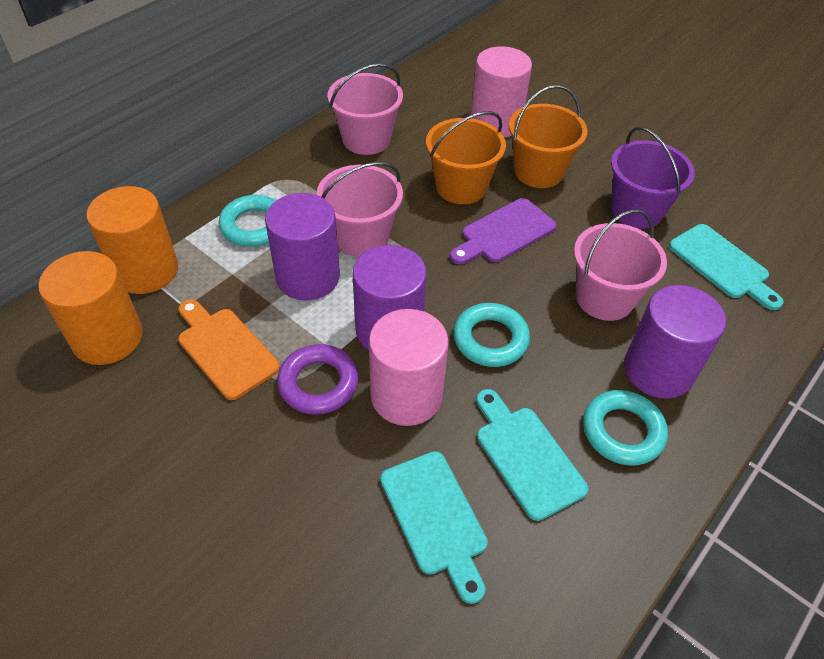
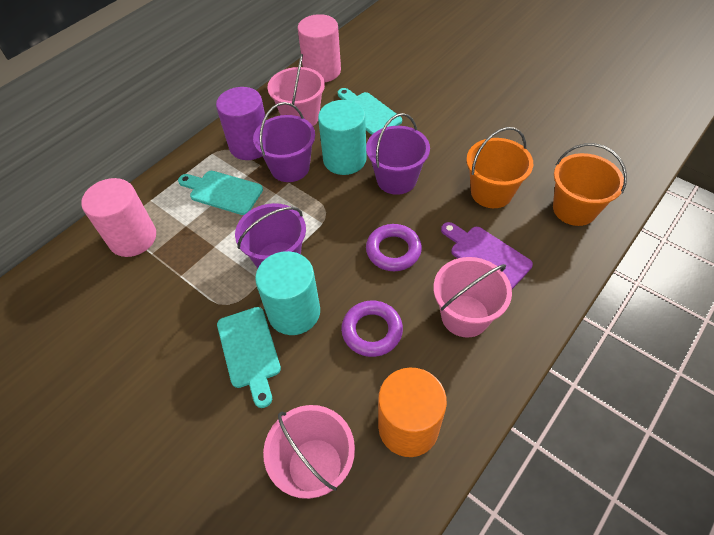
orange cutting board: [178,299,280,400] = 1 -> none = 0
orange cylinder: [38,251,143,365] [87,186,178,294] = 2 -> [378,368,447,457] = 1
purple bucket: [611,127,695,229] = 1 -> [235,203,306,268] [253,102,315,182] [366,113,430,195] = 3
purple cylinder: [265,193,340,300] [352,245,427,350] [624,285,726,399] = 3 -> [216,87,265,160] = 1
purple ring: [277,344,358,415] = 1 -> [341,301,403,357] [366,224,422,271] = 2
turquoise cylinder: none = 0 -> [255,251,320,335] [318,100,367,175] = 2
turquoise ring: [218,195,276,247] [453,303,530,367] [583,390,668,466] = 3 -> none = 0

